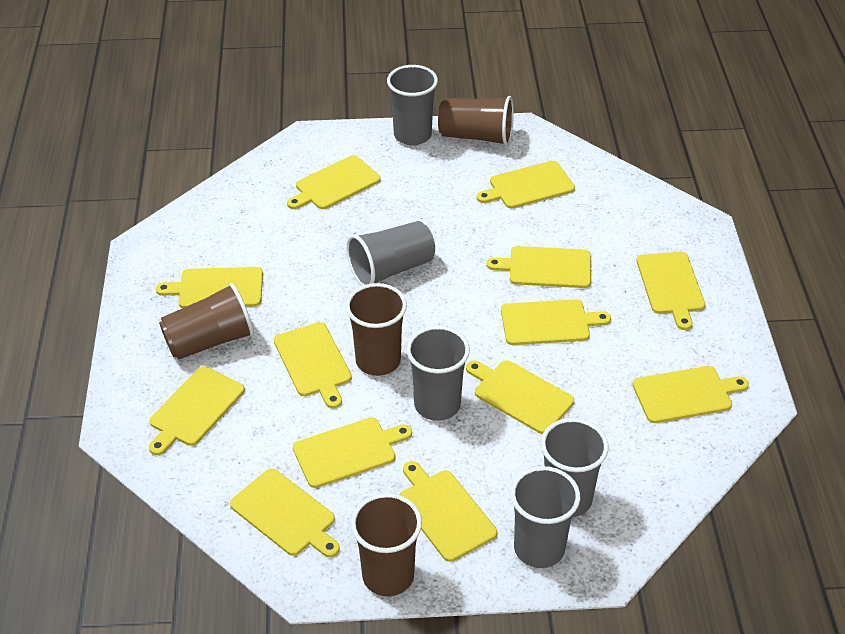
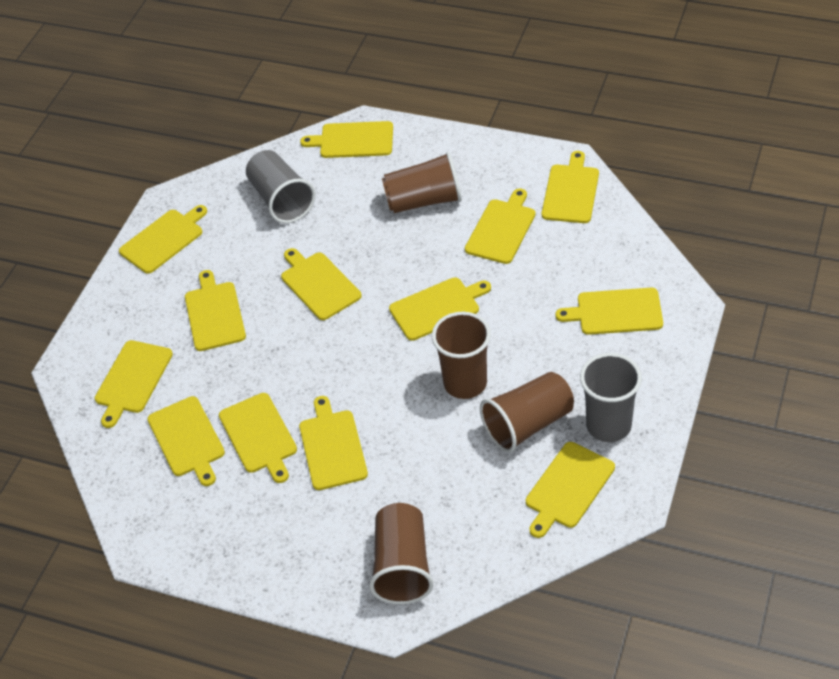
grey cup: [346,221,435,286] [387,65,438,145] [406,326,470,421] [511,466,580,568] [541,418,609,517] = 5 -> [246,150,315,223] [580,353,642,442] = 2

